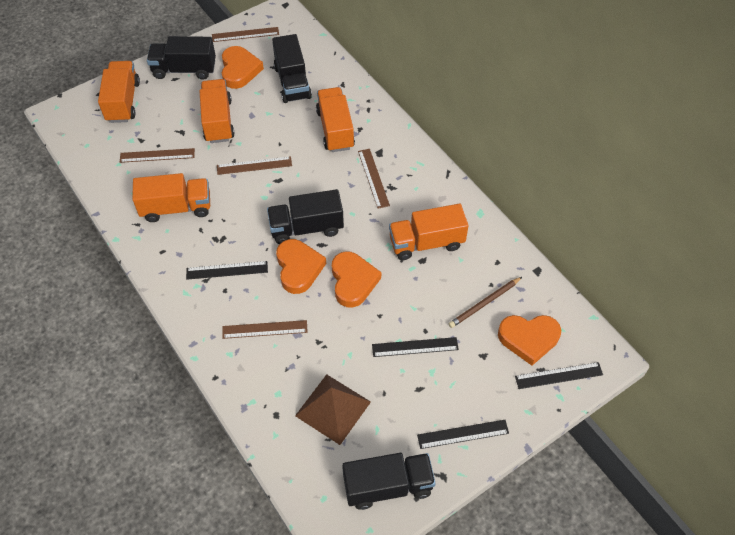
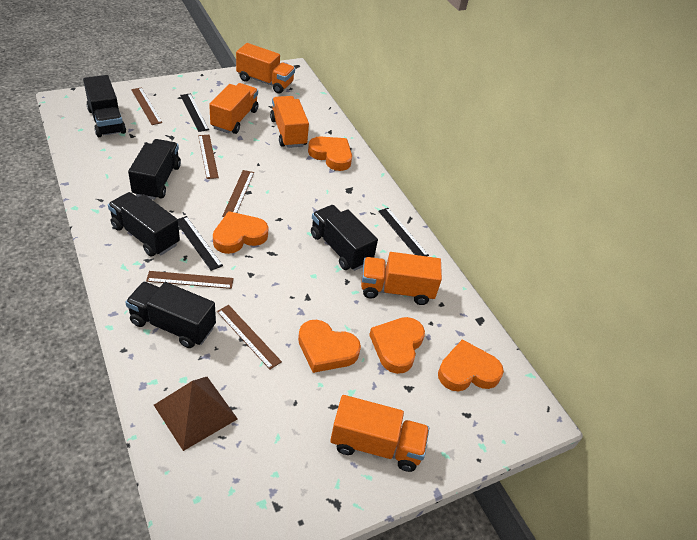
black ruler: [186,261,268,280] [372,337,459,357] [417,420,509,449] [515,362,603,389] = 4 -> [178,216,223,271] [180,93,209,132] [378,208,429,256] = 3
black truck: [147,36,216,80] [267,189,344,244] [272,34,312,103] [342,453,436,510] = 4 -> [83,75,126,137] [108,192,180,257] [125,282,216,348] [128,139,181,200] [311,205,378,271] = 5
brown pencil: [449,277,522,328] = 1 -> none = 0
orange heart: [222,46,264,89] [276,239,326,294] [332,251,381,308] [498,315,561,366] = 4 -> [213,211,268,254] [298,320,361,373] [308,136,352,171] [369,317,425,374] [438,339,504,391] = 5

